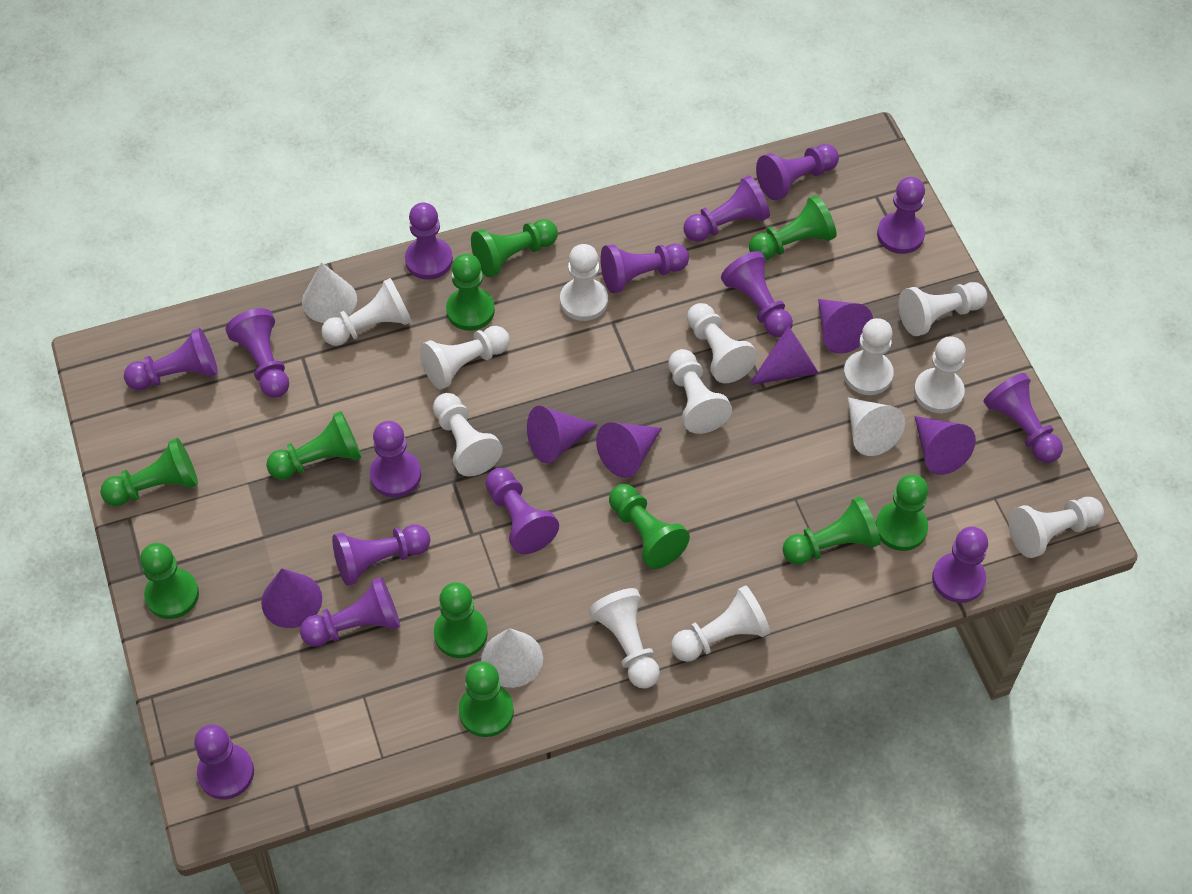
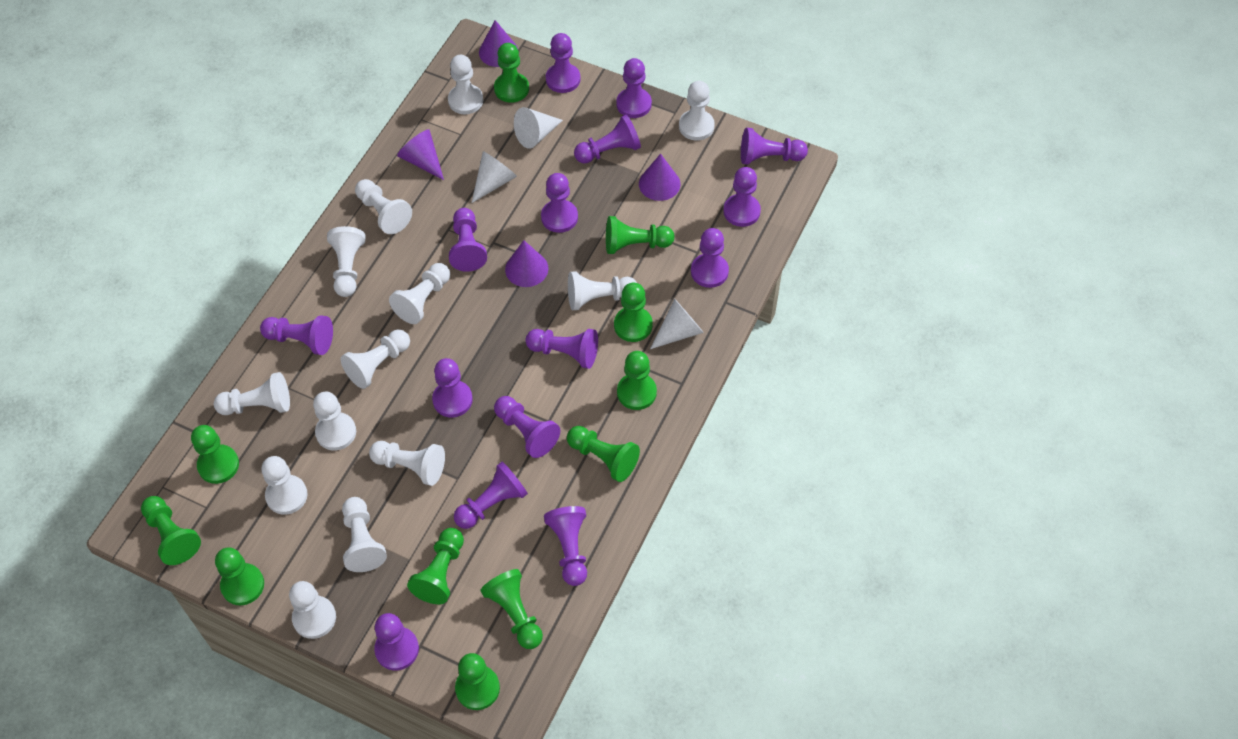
purple cone: [261,568,322,628] [527,406,598,464] [596,422,662,478] [749,326,819,385] [818,299,873,354] [915,416,976,475] = 6 -> [397,129,444,180] [479,20,518,67] [505,240,548,287] [639,154,681,201] = 4
white pawn: [321,278,412,346] [420,326,510,389] [433,393,503,476] [560,244,608,321] [588,588,660,689] [668,349,732,434] [671,585,771,662] [687,303,758,383] [843,318,894,395] [898,282,987,336] [914,336,966,413] [1009,497,1104,558] = 12 -> [214,372,290,415] [261,456,308,515] [289,581,336,639] [313,392,356,450] [327,226,365,297] [341,330,410,389] [342,497,387,572] [355,179,412,234] [369,441,445,486] [389,263,450,324] [448,55,483,114] [568,271,637,310] [679,81,715,141] = 13

